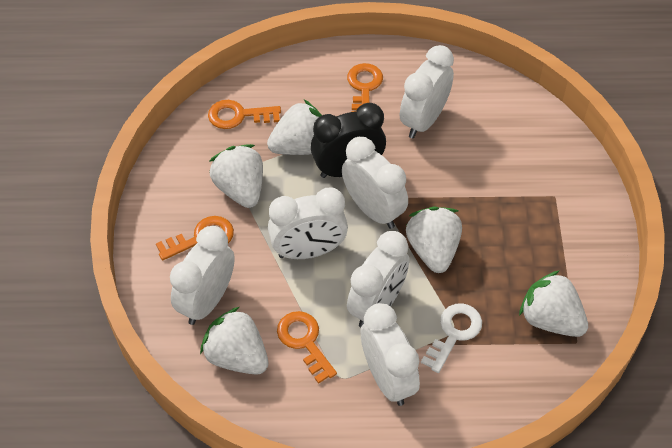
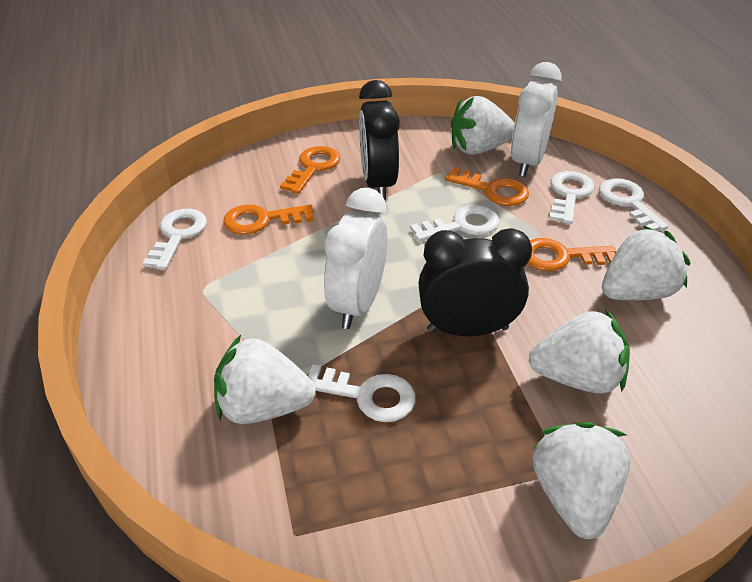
black clock: [311,103,386,178] = 1 -> [359,80,400,200] [418,228,532,336] = 2
white clock: [170,226,235,325] [268,188,348,259] [342,137,408,229] [347,231,410,328] [361,303,420,406] [400,45,454,138] = 6 -> [324,188,388,329] [511,62,562,177] = 2
white key: [421,303,482,373] = 1 -> [143,209,207,270] [308,364,416,422] [410,205,499,242] [549,171,594,224] [599,178,668,231] = 5

